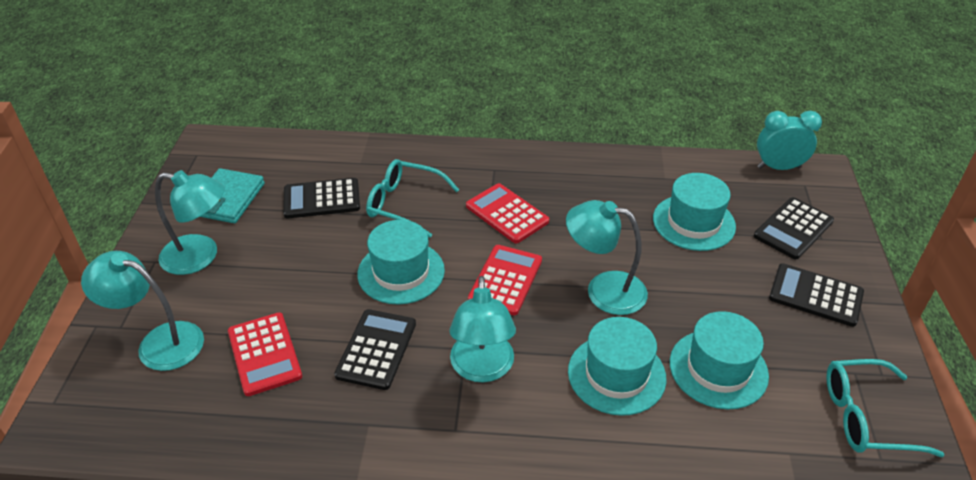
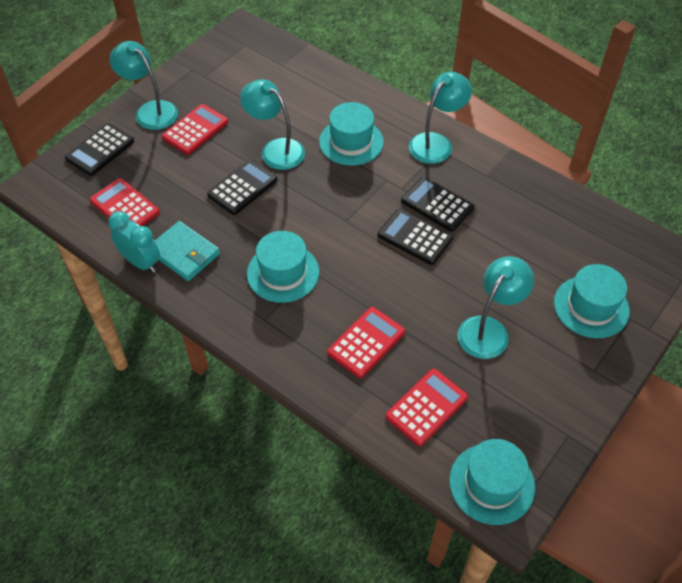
red calculator: [228,313,302,396] [466,183,549,243] [468,245,542,315] = 3 -> [90,178,160,226] [162,104,228,155] [327,307,405,378] [385,369,468,446] = 4
turquoise glasses: [366,159,459,238] [826,359,945,457] = 2 -> none = 0

